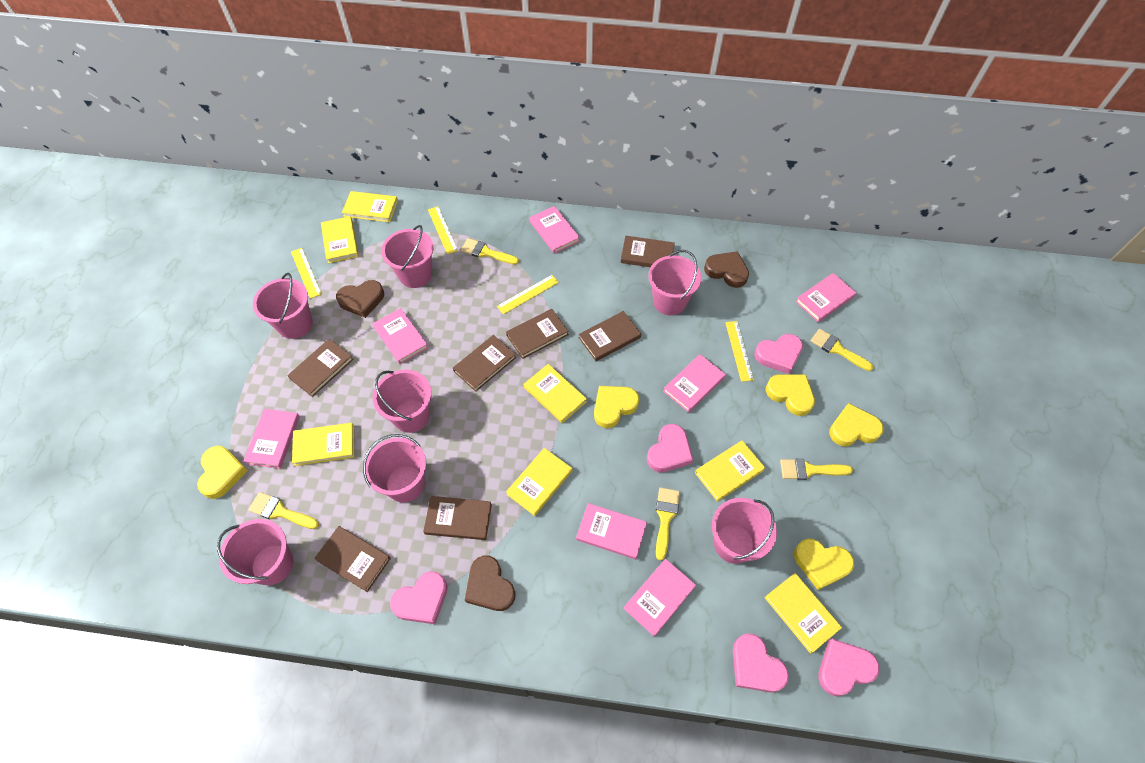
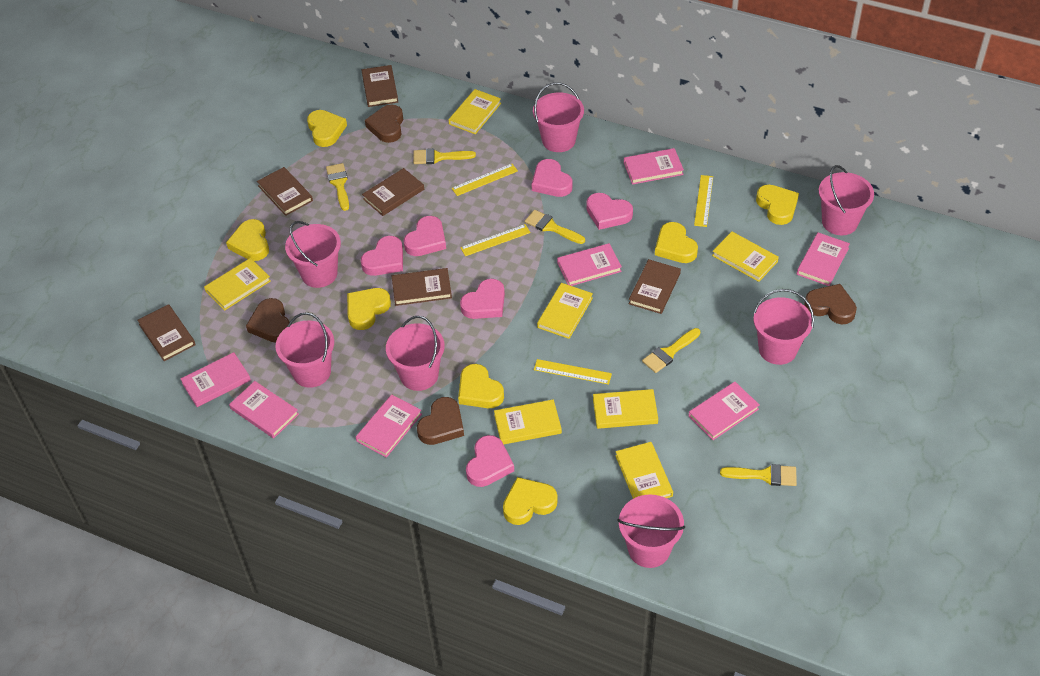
brown book: [287,339,354,397] [314,526,391,592] [423,496,492,540] [453,335,516,392] [506,309,569,359] [579,311,641,361] [621,236,675,267] = 7 -> [137,304,196,361] [257,167,313,216] [361,65,398,107] [362,168,424,216] [392,268,452,306] [629,259,681,314] = 6
brown heart: [336,280,384,318] [465,555,516,611] [704,251,749,288] = 3 -> [246,298,290,343] [365,105,403,143] [417,397,464,445] [804,284,857,324] = 4
pink heart: [390,571,448,624] [647,424,693,472] [733,633,789,692] [754,334,803,374] [818,639,880,696] = 5 -> [361,236,403,276] [404,216,446,256] [460,279,505,319] [466,435,514,487] [532,159,572,197] [586,193,633,230] = 6
yellow heart: [197,446,248,499] [594,386,639,428] [766,374,815,416] [794,539,854,590] [829,403,884,446] = 5 -> [226,219,269,261] [307,110,347,147] [347,288,391,330] [458,364,504,408] [503,477,558,525] [655,222,698,263] [756,185,799,225] = 7

